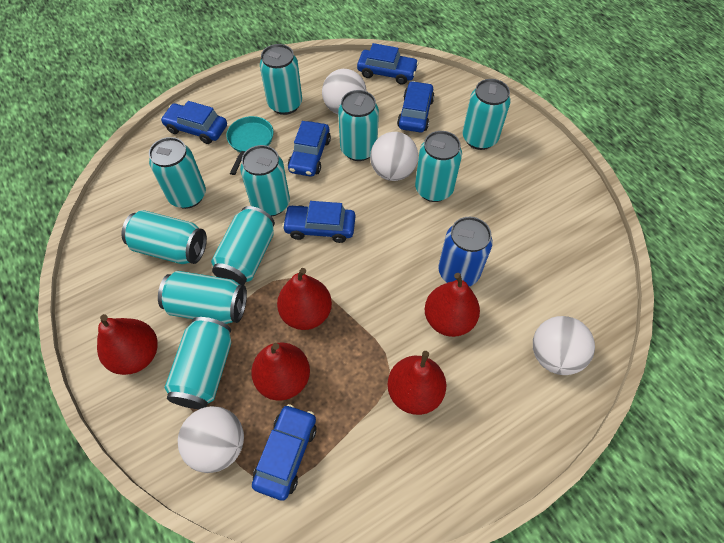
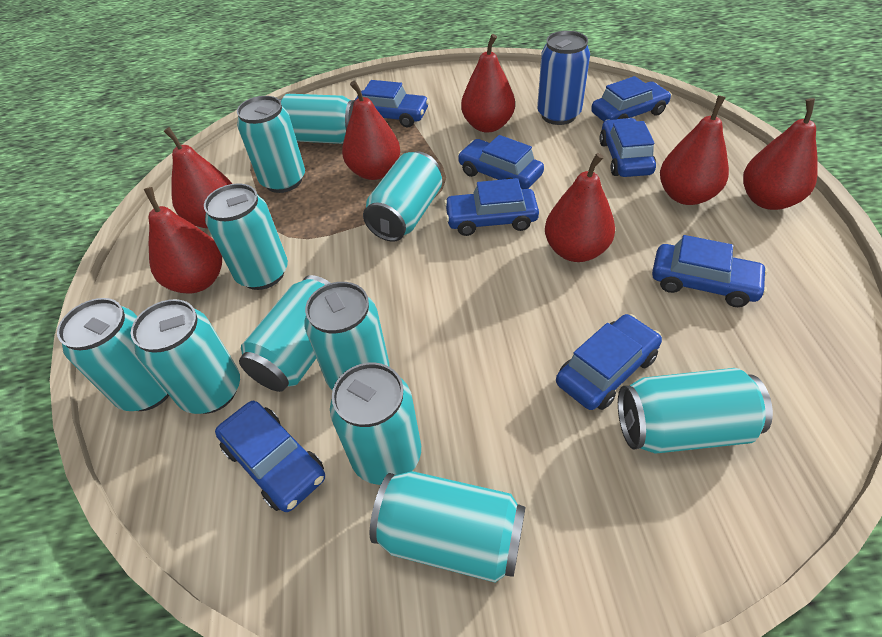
blue car: [161,101,227,144] [252,404,317,501] [282,201,355,243] [288,121,331,177] [357,43,419,85] [397,81,435,132] = 6 -> [215,401,325,512] [355,80,429,127] [444,178,539,236] [458,135,544,189] [556,314,662,410] [591,76,671,122] [599,118,656,177] [652,235,768,307] = 8
red pear: [97,314,157,375] [251,343,310,401] [277,268,332,330] [387,351,446,415] [425,273,480,337] = 5 -> [144,187,222,294] [164,127,232,228] [342,80,400,180] [461,34,515,133] [545,153,615,262] [660,95,729,205] [743,98,818,210] = 7
turquoise can: [122,210,207,264] [149,137,206,209] [158,271,247,324] [164,317,231,409] [211,206,275,285] [240,145,290,216] [260,44,302,115] [338,90,379,161] [415,131,462,202] [463,79,511,150] = 10 -> [57,298,169,411] [131,299,240,414] [204,183,288,290] [237,96,305,193] [239,275,330,392] [279,94,355,144] [304,282,390,390] [330,362,421,485] [363,152,442,242] [370,471,526,583] [618,368,773,453] = 11
turquoise pan: [226,116,273,175] = 1 -> none = 0
white ball: [178,406,244,473] [322,69,367,114] [370,132,418,181] [533,316,595,375] = 4 -> none = 0

